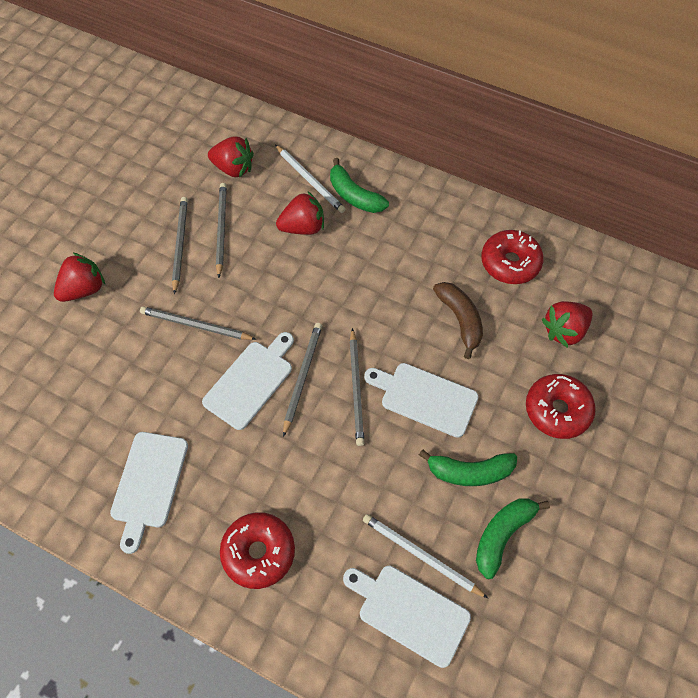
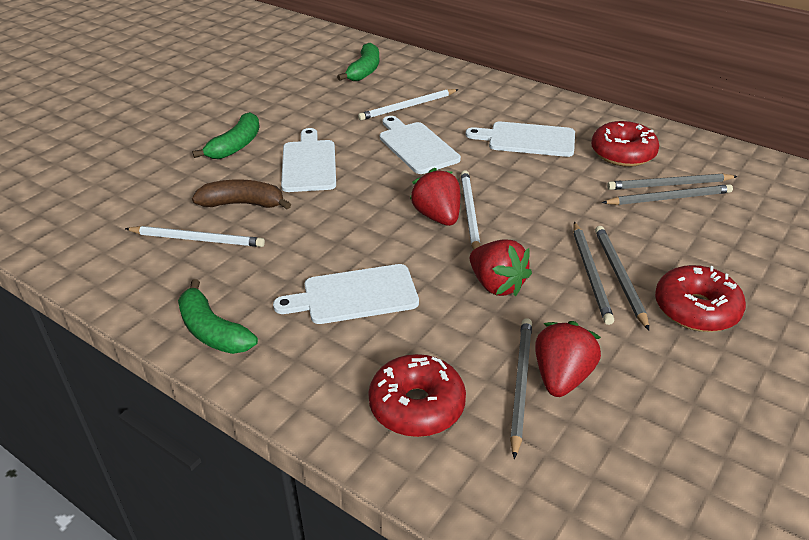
red strawberry: [54,252,105,302] [208,136,254,178] [276,192,324,235] [542,301,593,348] = 4 -> [410,168,460,226] [470,239,532,296] [535,321,601,397] = 3
white pencil: [275,145,346,213] [363,514,488,598] = 2 -> [125,226,265,247] [358,89,459,120] [461,170,480,250] = 3

